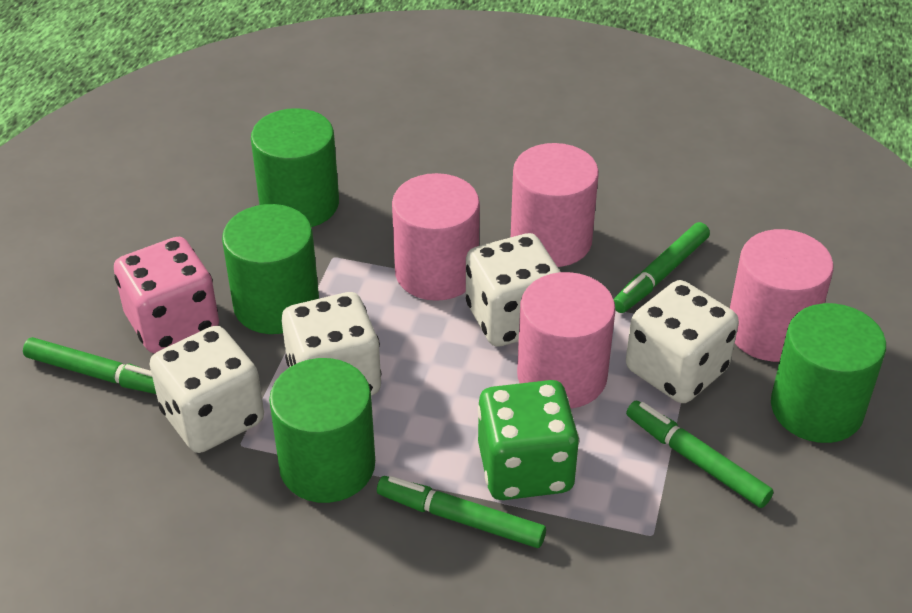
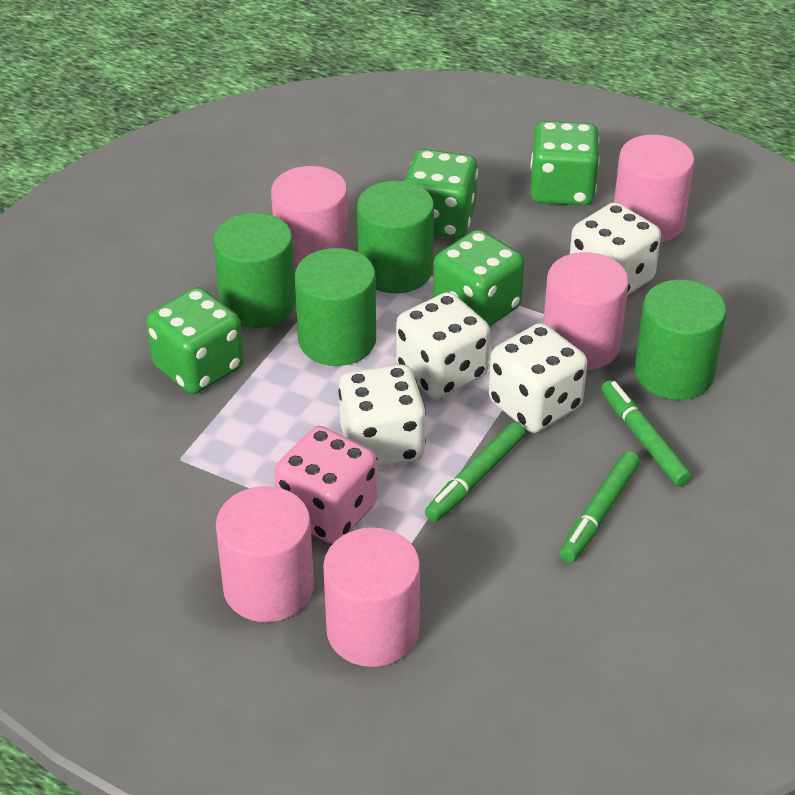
green dice: [478,380,579,500] = 1 -> [146,287,244,394] [405,149,478,239] [433,230,525,327] [530,121,600,206] = 4
green marker: [23,337,156,394] [377,476,546,548] [613,222,710,313] [626,401,773,508] = 4 -> [425,422,525,522] [560,451,640,563] [601,380,692,487] = 3
pink cylinder: [392,173,480,301] [511,143,599,267] [517,272,616,409] [730,229,834,362] = 4 -> [216,486,314,622] [271,166,349,273] [323,528,420,667] [543,252,629,370] [614,135,694,243] = 5

